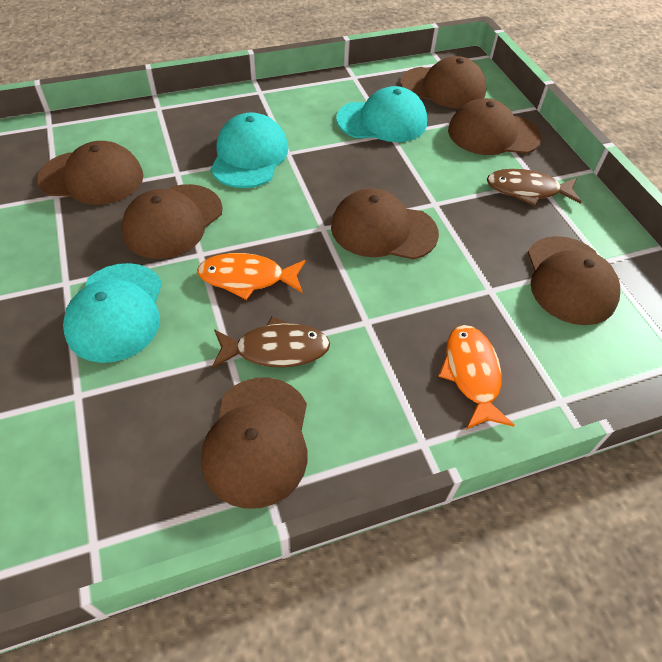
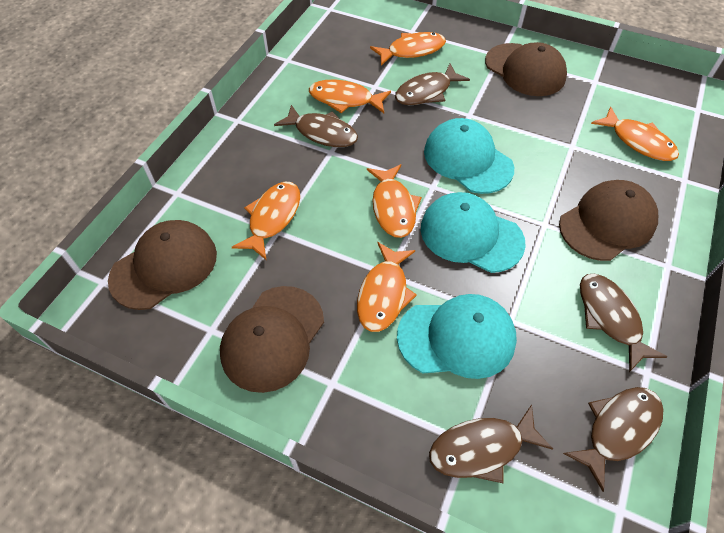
brown cap: [37,141,144,205] [121,184,223,259] [201,378,308,509] [331,188,439,260] [400,56,486,109] [448,98,542,155] [528,236,620,325] = 7 -> [108,220,217,310] [220,286,324,393] [485,42,567,96] [559,180,658,261] = 4
brown fish: [212,316,330,369] [487,169,581,206] = 2 -> [274,105,358,147] [395,64,470,105] [429,405,553,483] [563,387,664,492] [580,274,667,372] = 5
orange fish: [197,253,305,300] [438,325,515,430] = 2 -> [232,182,300,260] [309,80,391,113] [357,242,417,332] [367,164,422,238] [370,32,446,66] [591,106,679,161] = 6

